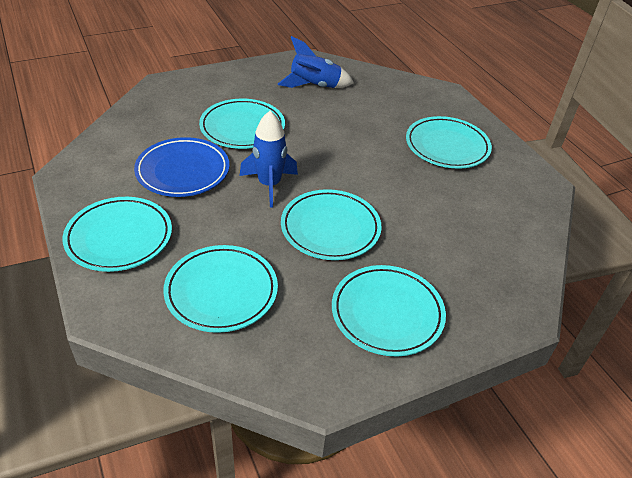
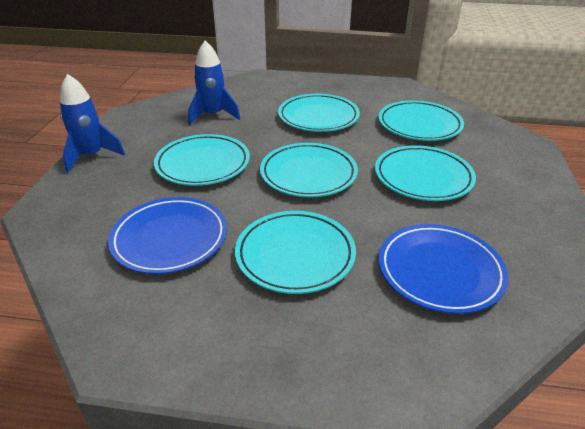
blue plate: [134,137,229,197] = 1 -> [108,197,227,274] [379,224,508,314] = 2

